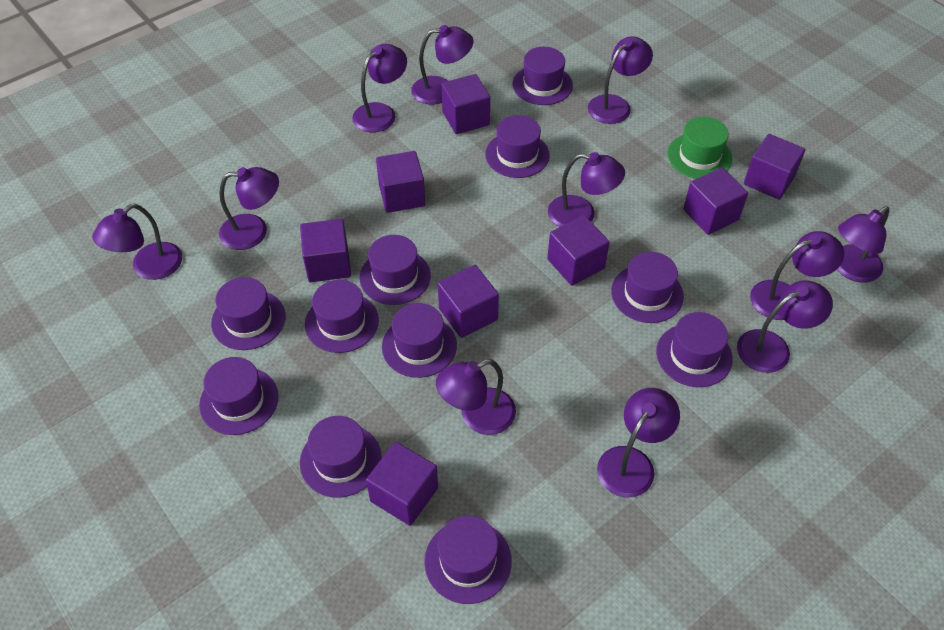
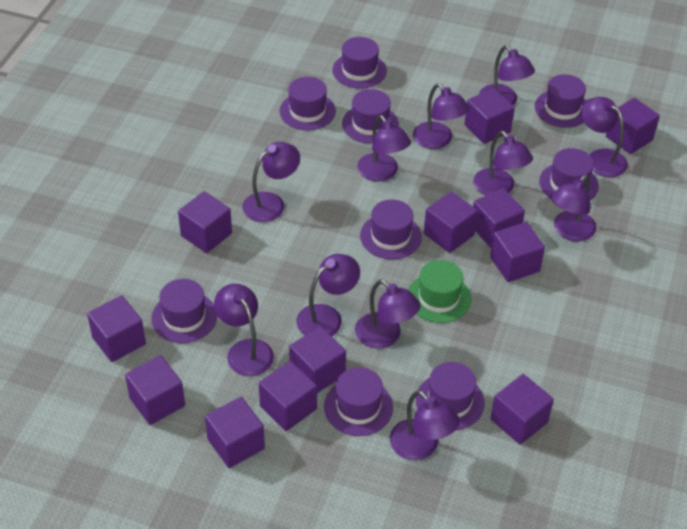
purple cube: [300,219,351,282] [366,442,438,526] [376,151,425,213] [438,265,499,338] [441,74,490,134] [547,215,610,286] [683,167,748,235] [744,134,805,200] = 8 -> [87,295,146,362] [125,355,185,425] [178,191,232,253] [205,397,265,468] [259,361,317,431] [289,326,346,393] [424,191,478,253] [464,88,515,144] [473,188,525,248] [490,222,545,282] [491,374,554,445] [606,98,660,154] = 12
purple hat: [199,357,278,435] [211,277,285,350] [300,416,382,498] [305,280,379,353] [360,235,431,305] [382,303,457,378] [424,516,512,604] [485,115,550,178] [513,47,573,105] [611,252,684,323] [656,312,733,387] = 11 -> [151,279,217,343] [279,77,336,131] [324,367,393,436] [332,37,387,89] [342,89,399,144] [360,199,422,260] [416,362,485,430] [535,74,586,128] [539,148,599,201] = 9

